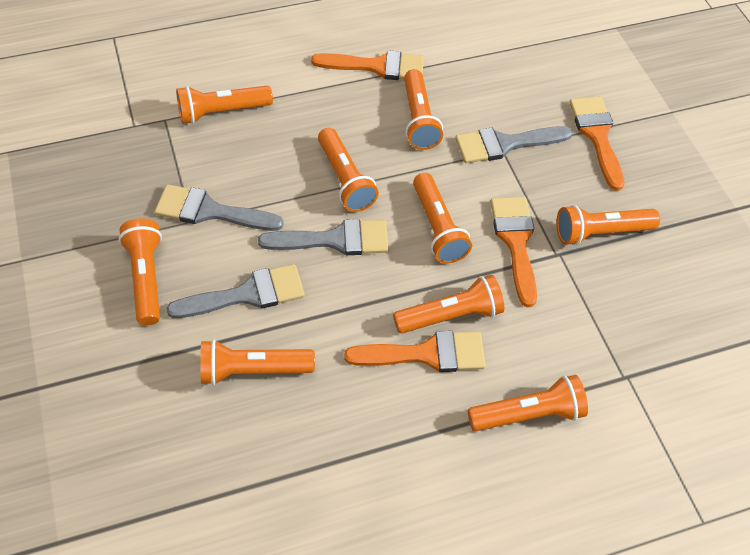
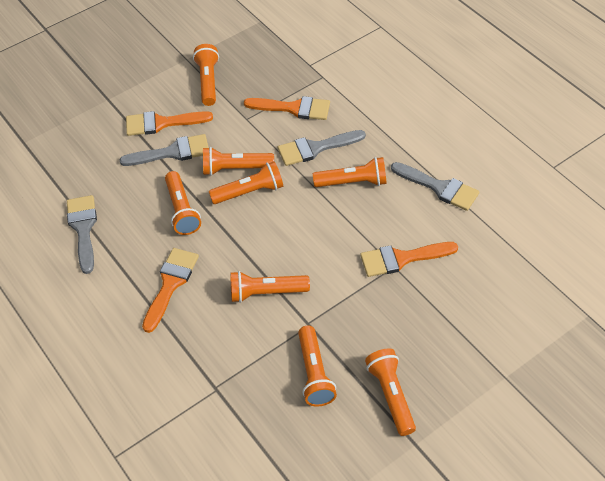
orange flashlight: [119,218,162,326] [176,86,273,124] [200,339,315,385] [318,128,379,212] [393,275,504,333] [404,69,443,150] [413,173,472,264] [468,375,588,431] [556,205,660,245] = 9 -> [165,171,201,235] [193,44,219,106] [203,147,274,176] [209,161,283,204] [230,271,310,303] [298,326,337,407] [313,157,387,187] [365,349,416,436] = 8

